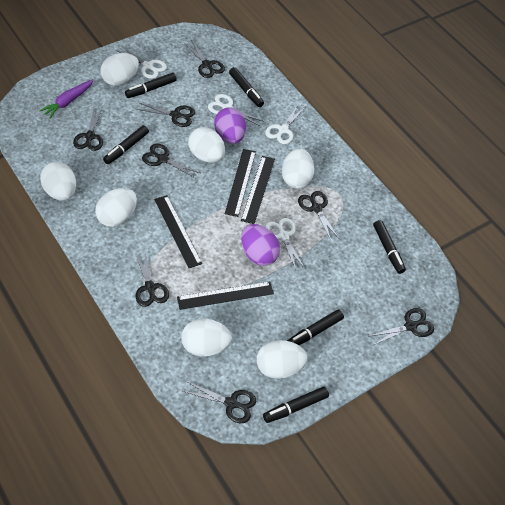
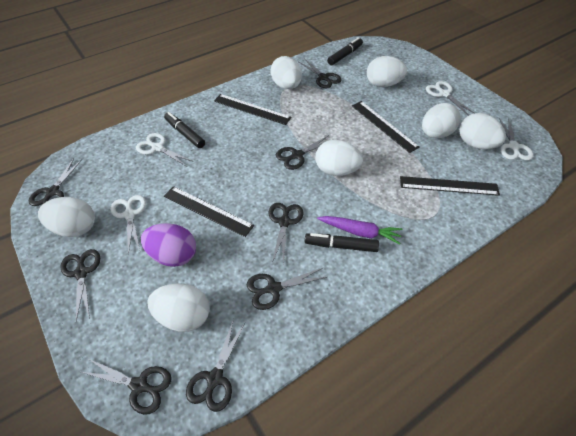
black marker: [103,125,149,164] [125,73,177,98] [229,67,264,107] [263,386,329,423] [287,310,344,345] [373,220,406,274] = 6 -> [164,112,205,148] [305,233,379,252] [327,37,363,65] = 3
purple egg: [214,107,246,144] [241,224,280,266] = 2 -> [141,223,196,267] = 1

